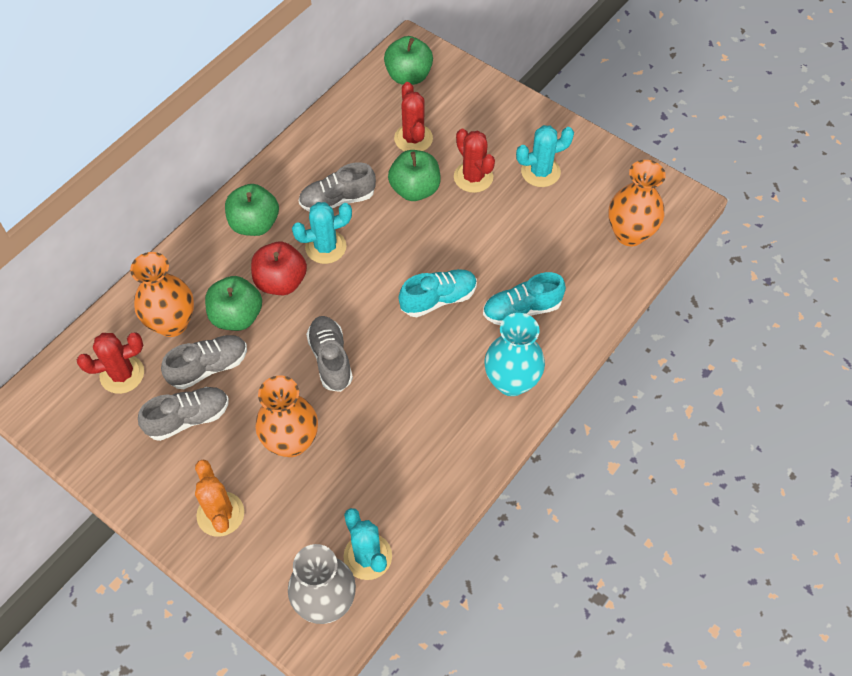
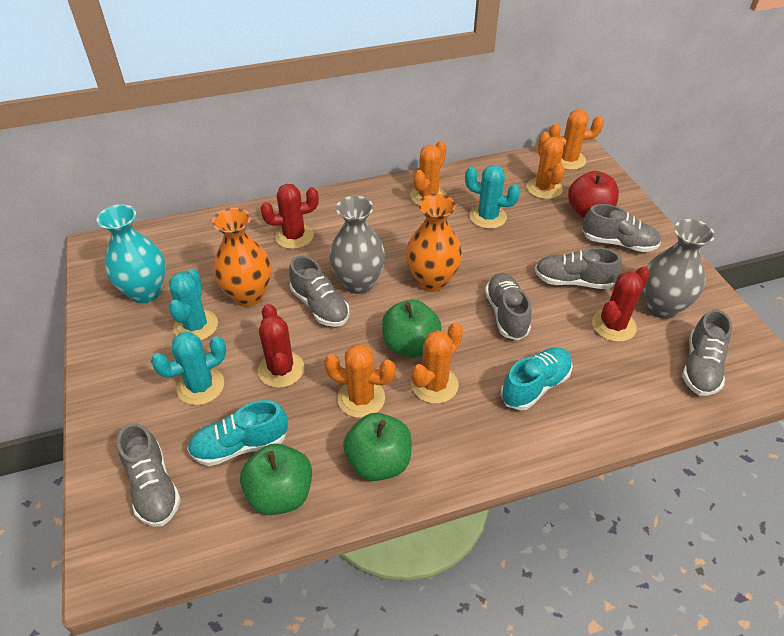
green apple: [205,276,262,331] [225,184,279,236] [384,36,433,85] [388,150,441,201] = 4 -> [240,444,312,515] [343,413,412,481] [382,300,441,357] = 3
grey shoe: [138,387,229,441] [161,335,247,389] [299,162,376,212] [306,316,353,392] = 4 -> [117,423,181,527] [289,256,349,327] [485,273,532,340] [535,247,622,289] [582,204,661,252] [682,309,732,396] = 6
grey vase: [288,544,356,624] = 1 -> [329,196,385,294] [643,219,715,319] = 2
orange cactus: [195,460,244,537] = 1 -> [324,344,396,418] [410,141,447,205] [411,323,463,404] [527,132,565,199] [549,109,604,170] = 5
orange vase: [130,252,194,337] [255,376,318,457] [608,160,666,246] = 3 -> [212,208,271,307] [406,194,462,292] = 2

